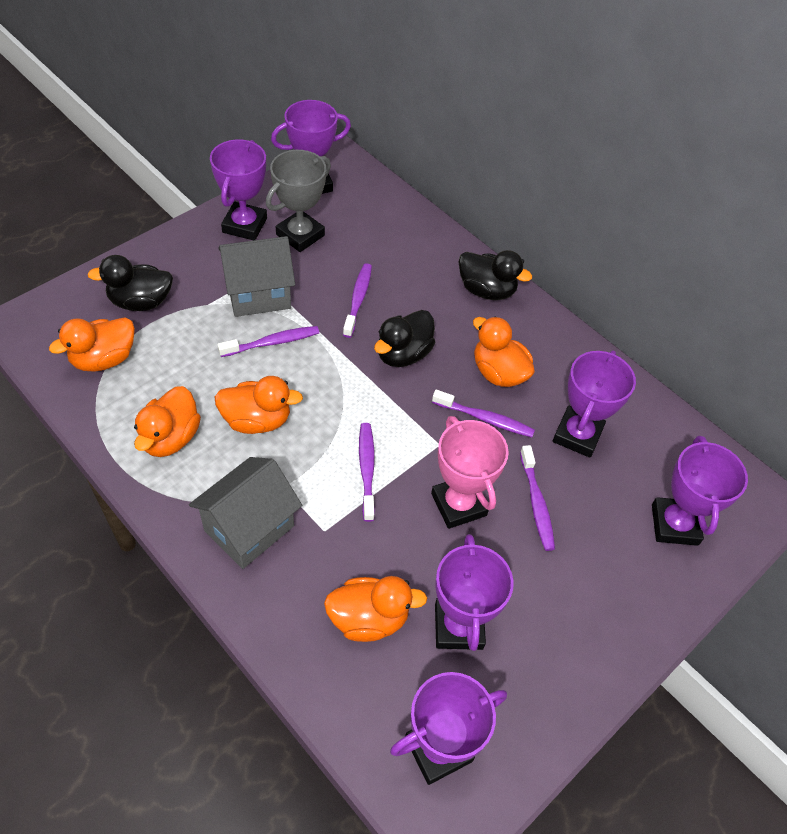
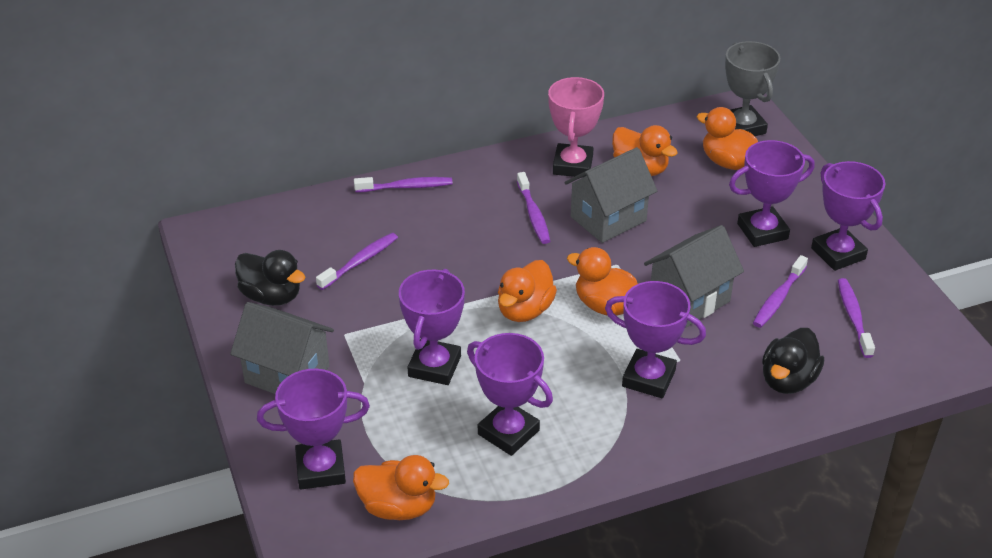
black duck: [87,255,173,311] [374,310,435,367] [459,250,532,300] = 3 -> [235,250,305,306] [762,328,824,394] = 2
grey house: [189,457,302,569] [218,236,295,317] = 2 -> [230,302,334,394] [564,147,657,243] [644,225,744,327] = 3

